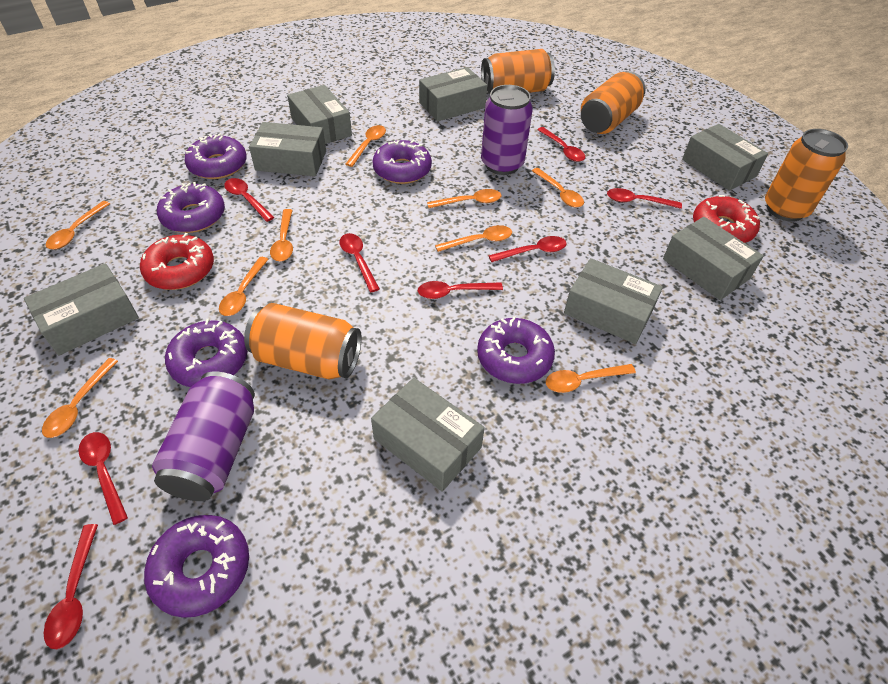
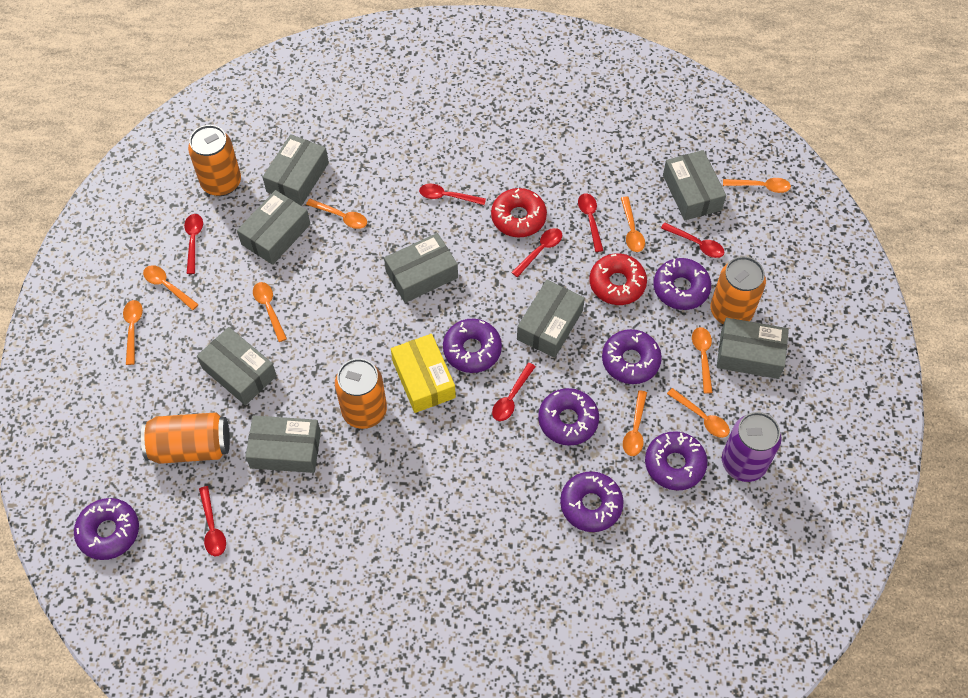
purple can: [152,372,255,501] [481,85,533,175] = 2 -> [722,412,782,482] = 1
purple donut: [144,515,249,618] [157,182,225,233] [165,319,248,387] [185,134,247,179] [373,140,432,184] [477,316,555,384] = 6 -> [74,498,139,560] [443,319,502,373] [538,388,599,446] [560,471,624,532] [602,329,662,384] [645,431,708,491] [653,258,711,310] = 7
red spoon: [44,524,98,649] [78,432,128,525] [224,178,274,222] [339,233,380,292] [418,281,503,299] [488,236,567,262] [537,127,585,162] [607,188,682,209] = 8 -> [184,214,203,274] [199,486,226,556] [419,184,486,205] [492,363,536,421] [511,228,562,277] [578,193,604,252] [661,222,725,258] = 7
yellow box: none = 0 -> [391,334,456,413] = 1

